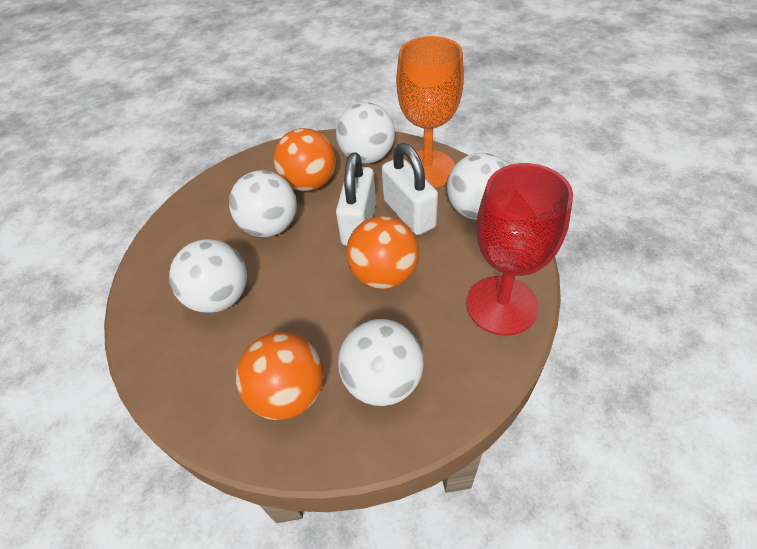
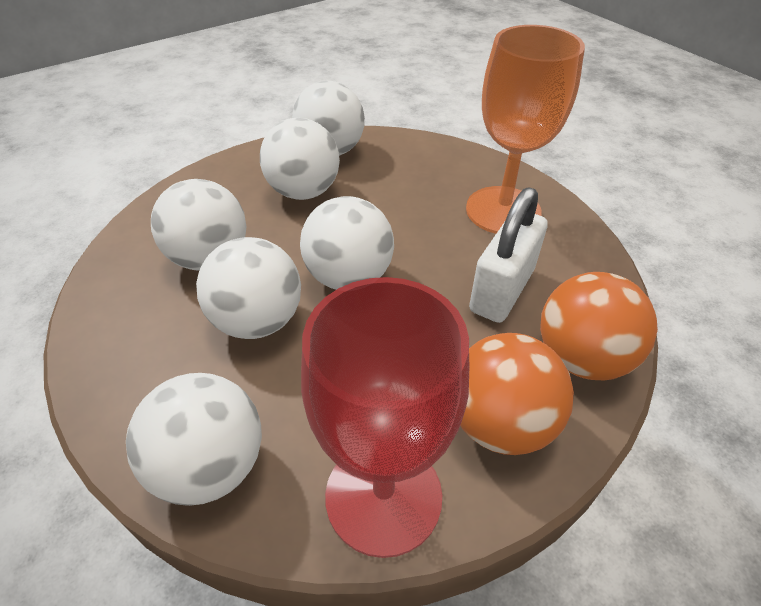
orange ball: [236,332,324,420] [274,128,336,191] [346,216,419,289] = 3 -> [460,333,574,455] [540,272,658,380] = 2
white ball: [169,239,247,313] [229,170,297,237] [336,102,395,164] [338,319,423,406] [447,153,508,220] = 5 -> [126,373,262,506] [151,179,246,271] [196,237,301,339] [260,118,340,200] [292,81,365,156] [300,196,394,290] = 6
white padlock: [336,152,376,246] [382,143,438,235] = 2 -> [469,187,548,323] = 1

